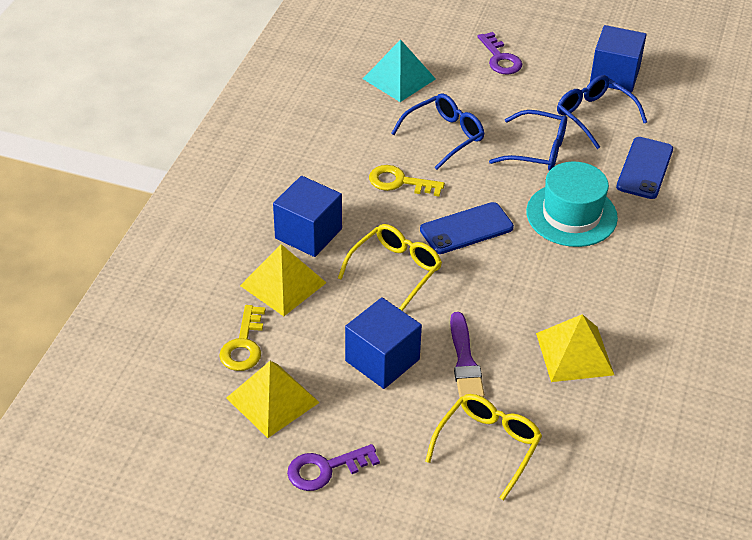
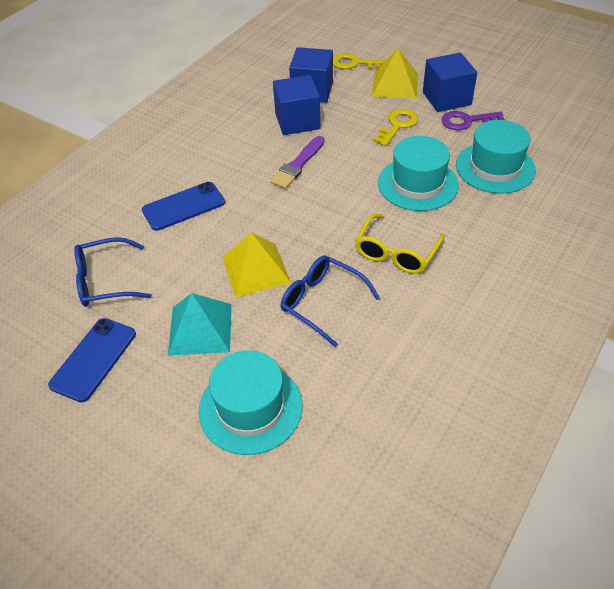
blue glasses: [391,93,485,170] [489,110,567,171] [557,75,647,149] = 3 -> [74,237,152,307] [281,256,380,347] = 2
purple key: [287,444,380,491] [478,32,522,75] = 2 -> [442,111,505,130] = 1
turquoise hat: [526,161,618,247] = 1 -> [199,350,302,455] [378,136,459,211] [456,120,536,194] = 3
yellow glasses: [338,224,442,311] [425,394,542,501] = 2 -> [355,214,445,274] = 1
yellow pyramid: [226,361,320,438] [240,244,326,316] [536,314,614,382] = 3 -> [222,233,291,297] [372,48,418,99] = 2

